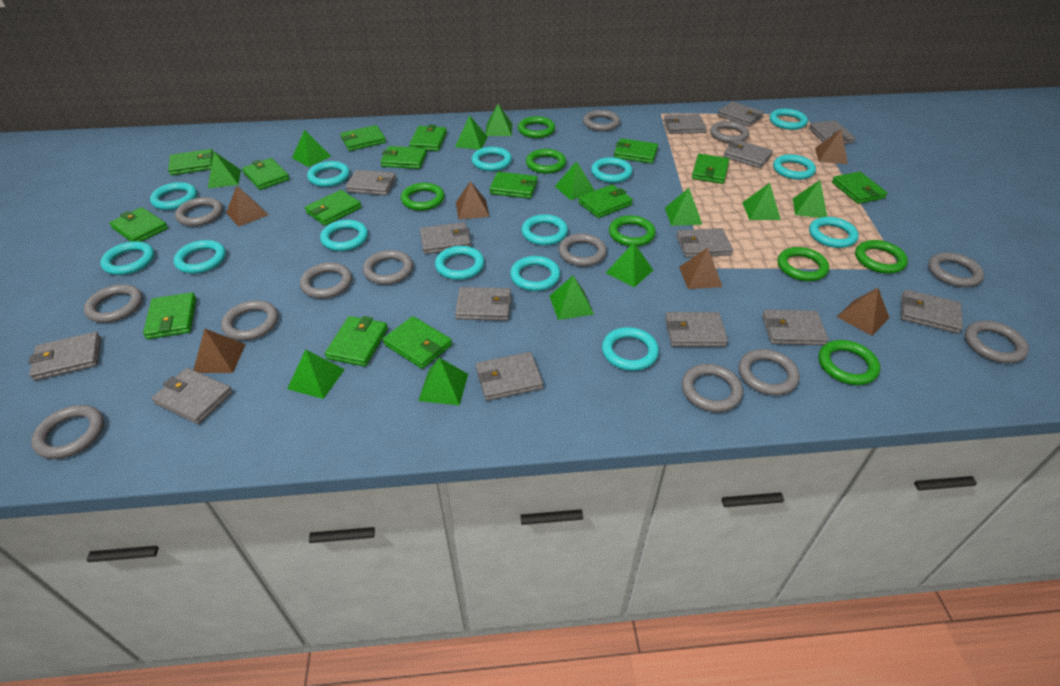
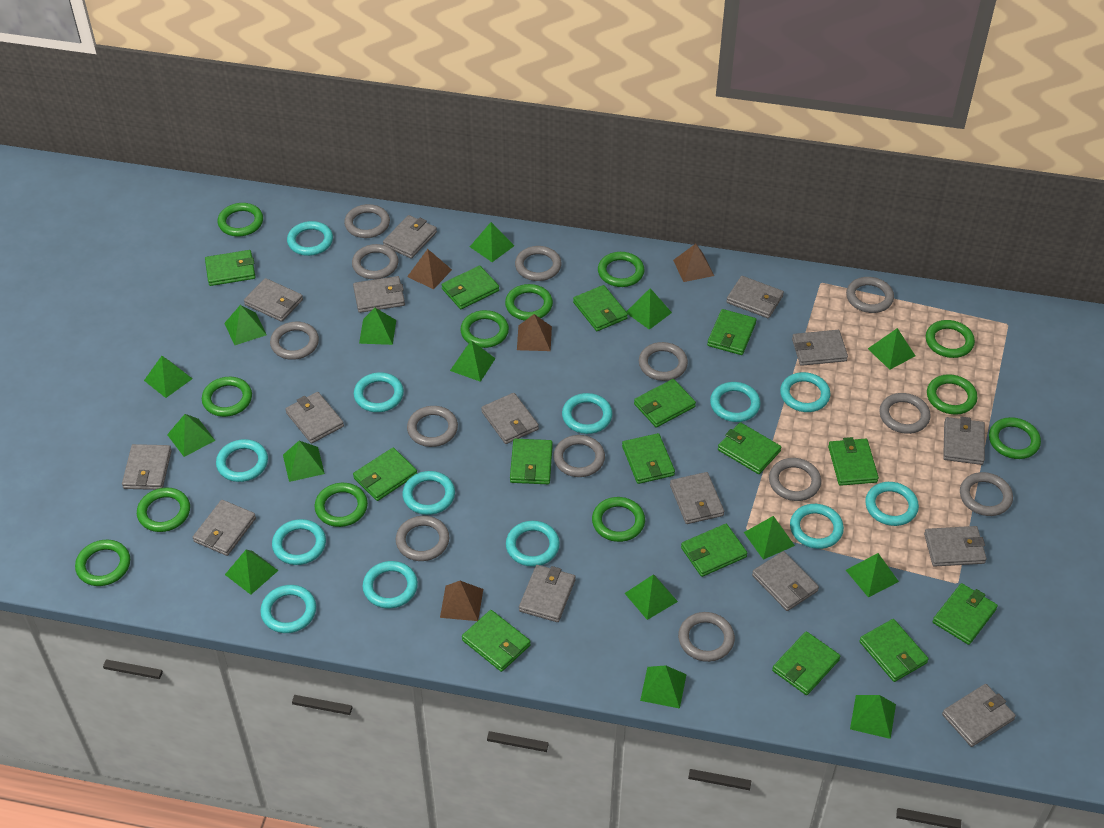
brown pyramid: [193,329,246,373] [226,186,268,227] [456,181,490,220] [679,247,722,289] [815,129,848,164] [837,288,889,336] = 6 -> [407,249,452,289] [440,581,483,621] [517,314,552,351] [673,244,714,282] = 4
green pyramid: [208,152,241,188] [287,349,345,399] [292,130,331,167] [418,358,468,406] [455,115,487,150] [486,104,512,136] [550,276,594,320] [555,161,595,200] [606,242,653,287] [665,188,703,226] [742,183,781,220] [793,180,827,218] = 12 -> [144,356,192,398] [167,414,216,457] [224,305,267,345] [225,550,279,595] [283,441,325,482] [359,308,396,345] [450,340,496,382] [470,222,514,262] [625,575,678,620] [626,288,672,330] [640,665,687,708] [744,516,795,560] [846,553,899,598] [850,695,896,739] [868,328,915,370] = 15
green ring: [401,183,445,211] [518,116,555,138] [526,149,566,174] [609,215,656,246] [778,247,829,281] [818,340,880,385] [855,240,908,274] = 7 -> [75,540,130,586] [137,488,190,532] [202,377,252,417] [218,203,263,237] [315,483,368,527] [460,310,509,348] [505,284,553,320] [592,497,645,542] [598,252,644,287] [926,320,975,358] [927,374,977,415] [989,417,1041,459] = 12
grey wallet: [28,332,101,381] [152,368,233,424] [345,170,396,195] [420,222,471,254] [455,287,511,321] [476,352,543,401] [663,114,707,134] [665,312,728,347] [677,228,733,258] [718,101,764,127] [723,140,773,168] [762,309,829,345] [809,120,856,144] [901,289,963,334] = 14 -> [122,444,172,490] [193,500,256,556] [244,278,303,322] [285,392,344,443] [353,276,405,313] [383,215,437,259] [481,393,539,444] [519,565,575,622] [670,472,724,524] [726,276,784,318] [752,551,819,611] [792,330,848,366] [924,526,987,567] [942,684,1016,747] [943,417,985,465] = 15
turquoise ring: [100,241,155,275] [150,182,197,210] [174,240,226,274] [307,161,350,187] [320,220,368,251] [435,246,484,280] [472,147,512,171] [510,256,560,291] [521,214,568,245] [591,157,633,183] [602,327,659,371] [769,109,808,130] [773,154,816,180] [809,217,859,248] = 14 -> [216,439,268,482] [260,585,316,633] [272,519,326,565] [287,221,333,256] [354,372,404,412] [363,561,418,608] [402,471,455,515] [506,521,560,567] [562,393,613,434] [710,382,761,422] [780,372,830,412] [790,504,844,549] [865,482,919,526] = 13

